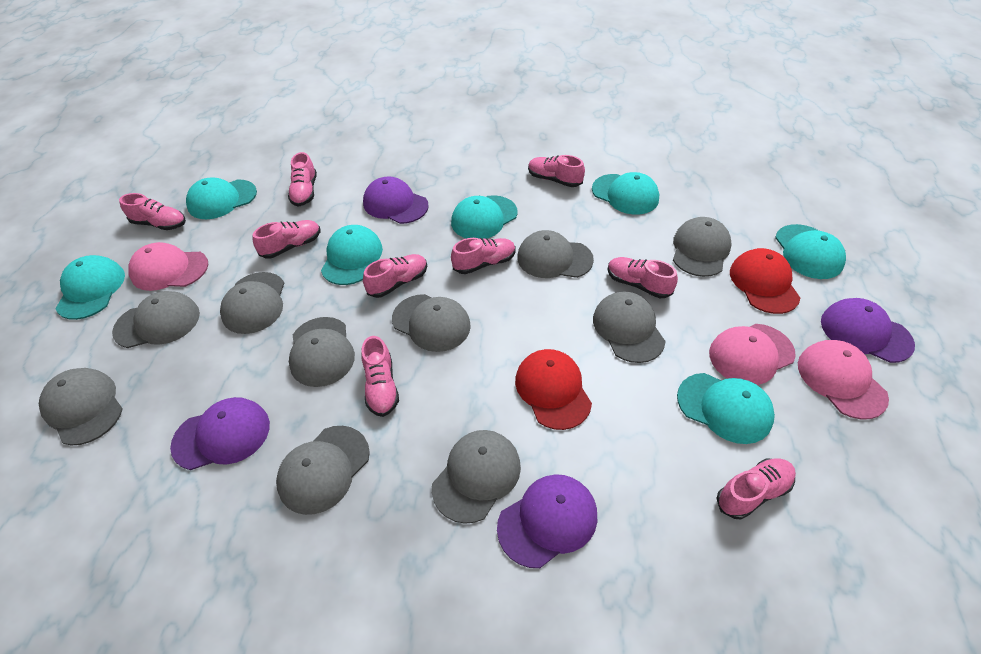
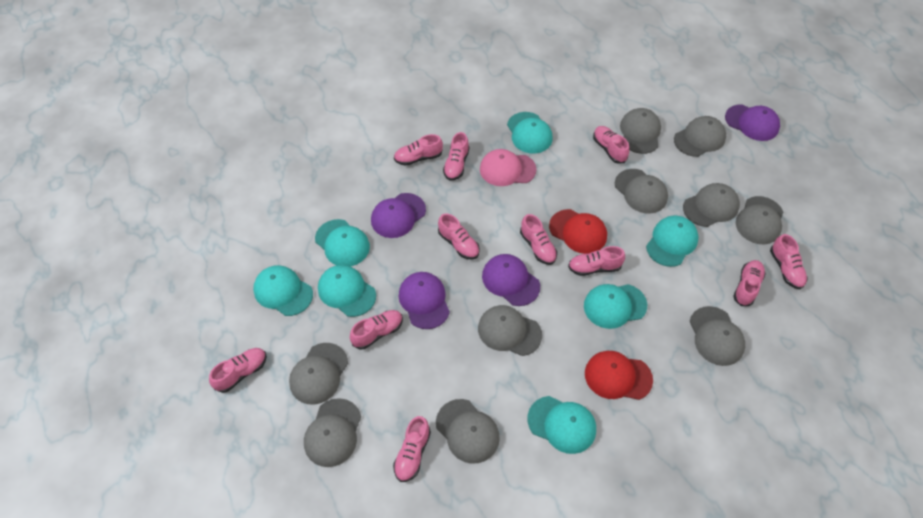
pink cap: [128,242,208,291] [709,324,796,385] [798,340,889,419] = 3 -> [480,149,537,186] = 1
pink shoe: [119,193,186,230] [253,220,320,259] [288,152,317,207] [361,336,399,417] [363,254,427,298] [451,238,515,274] [528,155,585,187] [607,257,678,298] [716,459,796,520] = 9 -> [209,348,267,393] [350,310,403,349] [393,416,431,482] [394,134,443,166] [438,213,480,260] [443,132,469,181] [520,214,557,265] [568,246,625,276] [593,126,629,163] [733,260,766,306] [770,234,808,289] = 11

